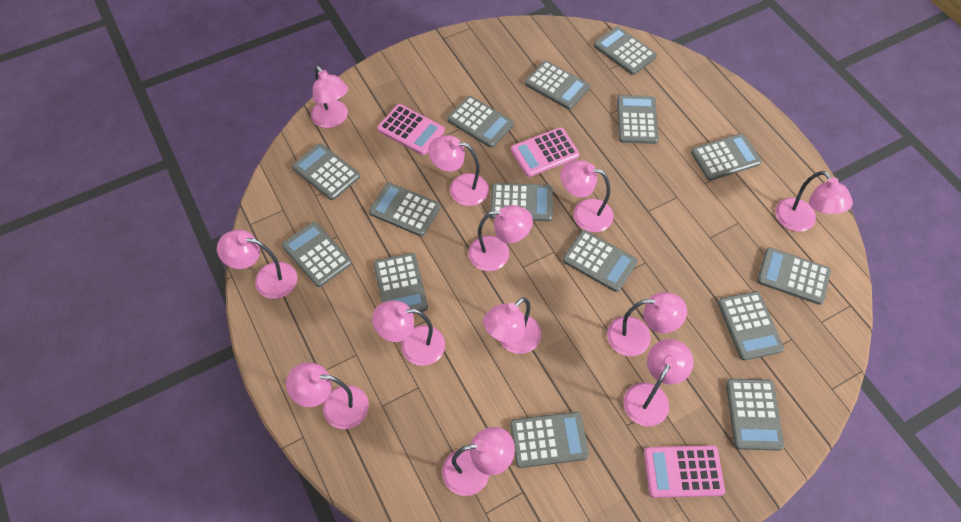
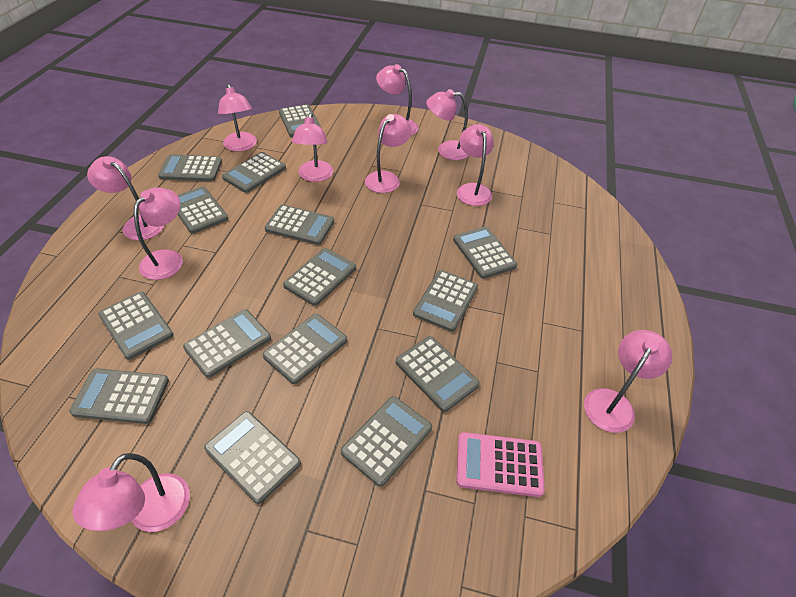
pink calculator: [377,104,445,155] [511,127,579,177] [644,445,725,498] = 3 -> [456,432,545,497] = 1
pink lamp: [217,230,297,299] [286,362,369,429] [311,65,348,128] [372,300,445,366] [428,135,489,206] [442,427,515,496] [468,205,533,271] [483,297,541,354] [560,160,614,232] [607,292,687,356] [623,339,693,426] [775,171,853,232] = 12 -> [73,453,190,532] [87,156,164,240] [134,188,183,280] [218,84,257,152] [292,113,333,182] [365,114,412,193] [376,64,418,135] [426,89,469,160] [457,124,494,206] [584,330,673,433] = 10

